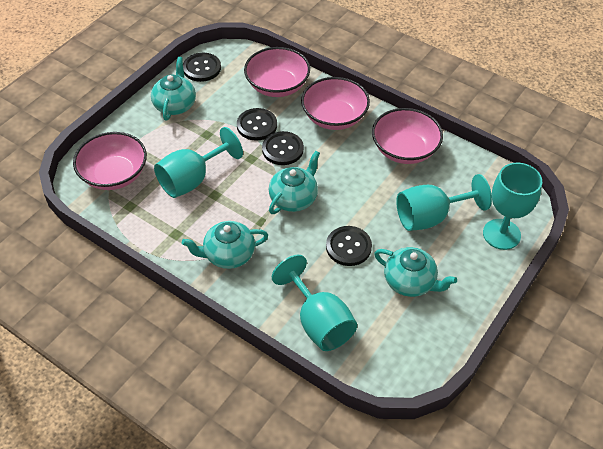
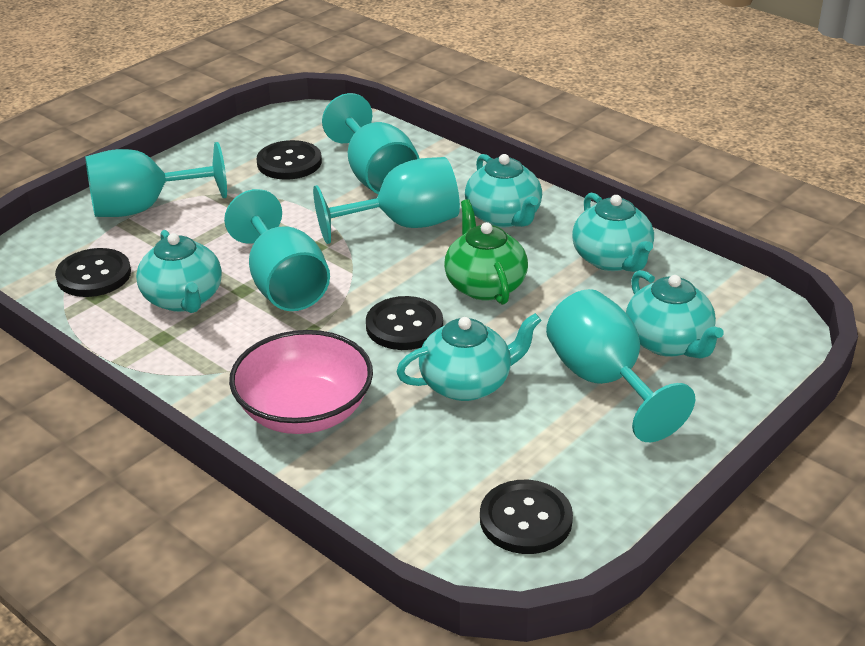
green teapot: none = 0 -> [444,199,528,305] = 1
pink bowl: [73,132,147,190] [244,47,310,97] [301,77,370,130] [372,108,443,164] = 4 -> [229,330,373,434] = 1
turquoise goblet: [154,127,243,198] [272,255,357,351] [396,174,492,231] [483,163,542,250] = 4 -> [85,142,227,217] [224,189,330,311] [313,157,460,244] [322,93,420,194] [546,289,695,442] = 5
turquoise teapot: [151,57,196,121] [182,221,268,269] [269,151,320,214] [374,247,457,297] = 4 -> [136,230,222,313] [396,313,542,401] [465,154,542,228] [572,193,654,272] [626,270,724,358] = 5

